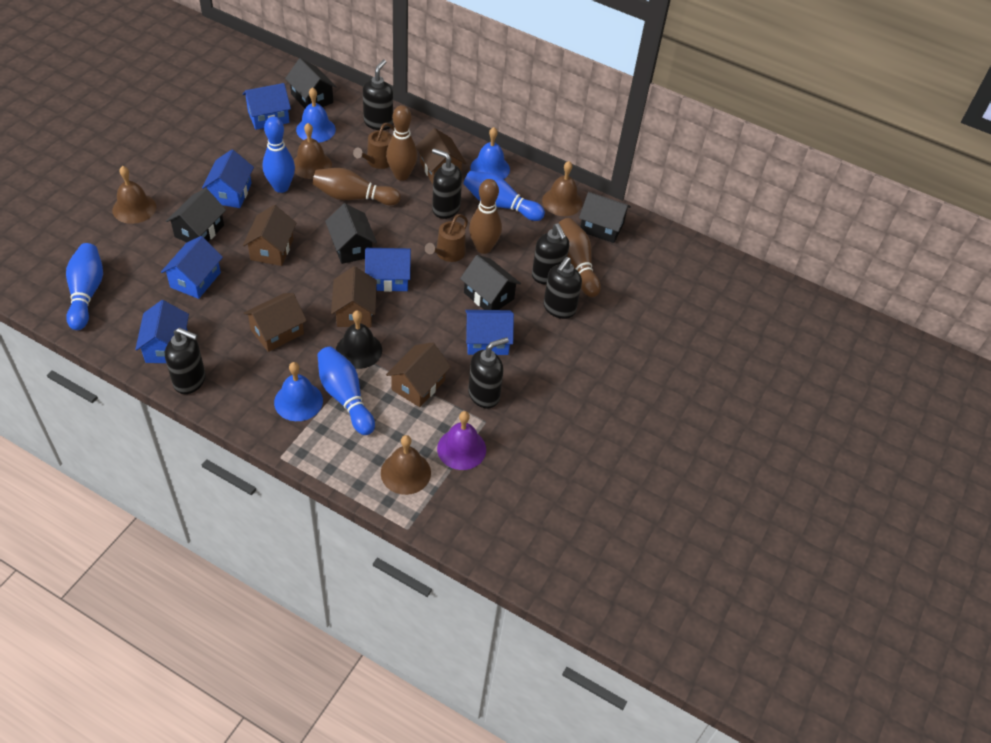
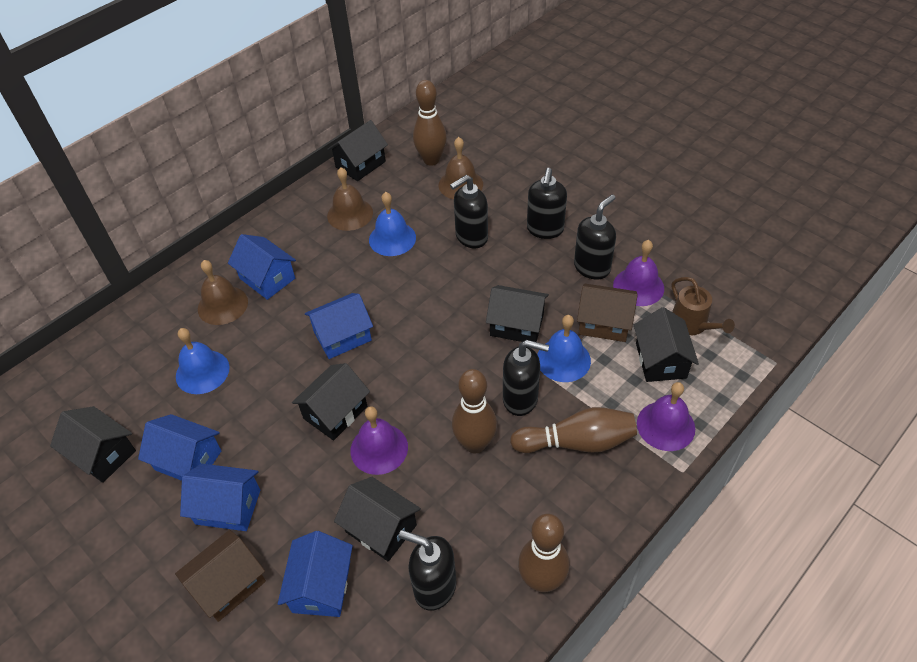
black bell: [336,310,382,369] = 1 -> none = 0
black house: [166,188,226,242] [285,58,337,108] [325,203,377,264] [460,255,521,310] [579,192,631,243] = 5 -> [50,406,136,483] [292,363,370,441] [327,120,388,181] [334,477,421,561] [486,285,549,342] [634,307,699,382] = 6
black soap dispenser: [165,328,206,394] [363,60,393,130] [432,149,462,219] [468,337,509,408] [532,224,569,285] [543,257,582,319] = 6 -> [399,530,456,611] [450,175,488,248] [503,340,549,416] [527,168,567,239] [574,195,616,279] = 5
blue bowling pin: [66,243,103,330] [263,117,295,193] [317,347,375,435] [464,171,545,221] = 4 -> none = 0
blue house: [135,300,189,363] [161,236,223,299] [202,149,254,208] [243,83,291,130] [365,248,411,292] [465,310,514,355] = 6 -> [138,414,222,481] [180,464,260,531] [228,234,296,300] [278,531,353,617] [305,293,373,359] = 5
brown bell: [112,166,156,224] [294,123,332,179] [381,435,431,495] [542,161,582,216] = 4 -> [198,260,248,325] [327,167,373,231] [439,137,483,199] = 3
brown house: [243,205,296,266] [244,293,307,352] [331,266,377,327] [386,342,451,407] [416,128,466,184] = 5 -> [175,530,266,622] [577,284,638,342] = 2
brown watering can: [353,123,395,169] [425,214,468,262] = 2 -> [672,277,735,335] = 1
purple bell: [437,411,486,470] = 1 -> [350,406,408,475] [613,240,664,306] [637,382,695,451] = 3

